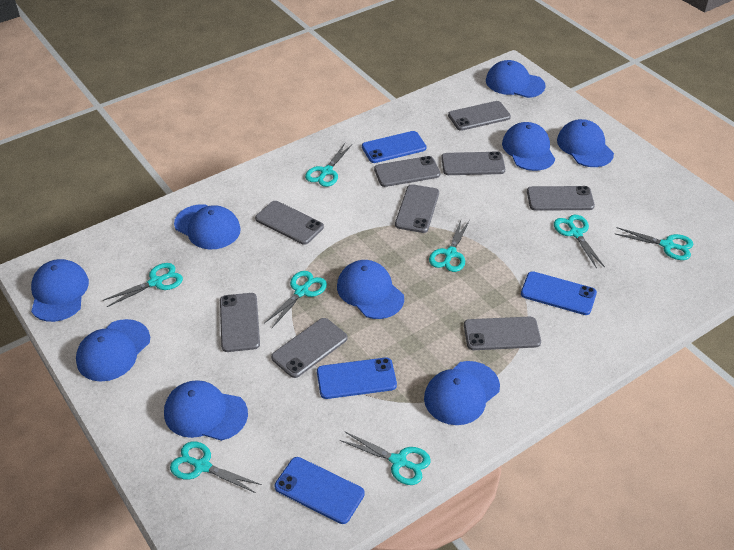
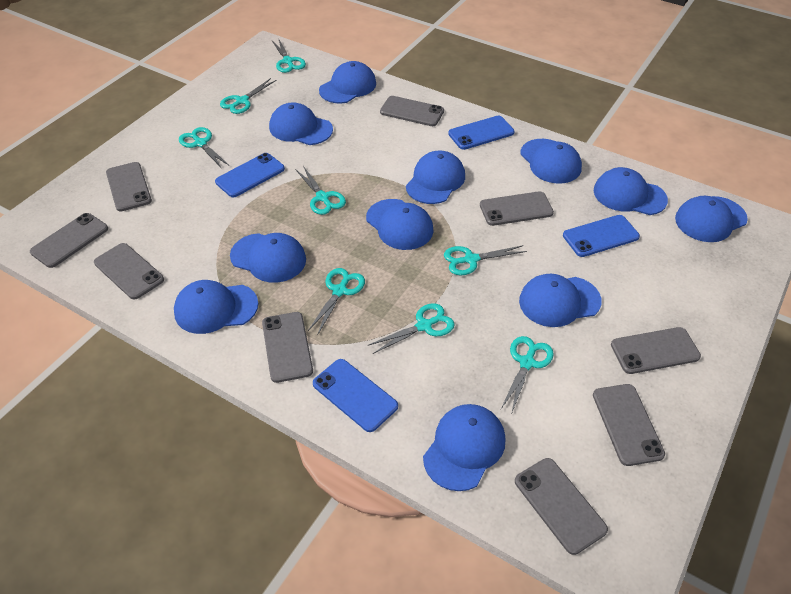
blue cap: [31,259,89,322] [76,319,150,382] [164,380,248,441] [174,204,241,249] [337,260,404,319] [424,361,500,425] [486,60,546,98] [502,122,555,171] [557,119,614,167] = 9 -> [174,280,258,334] [230,233,306,283] [269,102,333,145] [319,61,376,104] [366,199,433,250] [406,150,465,204] [423,404,505,491] [519,274,602,327] [520,139,582,184] [594,167,668,215] [675,196,748,242] = 11

